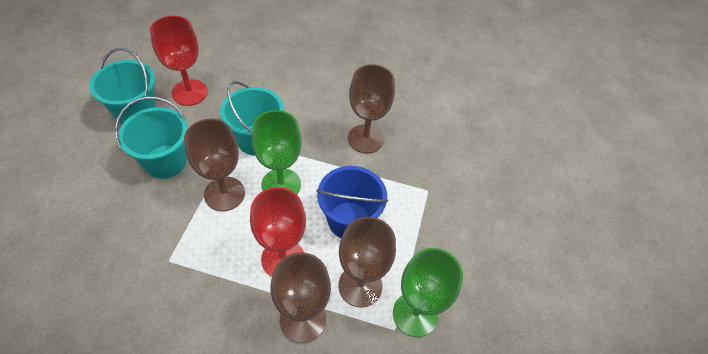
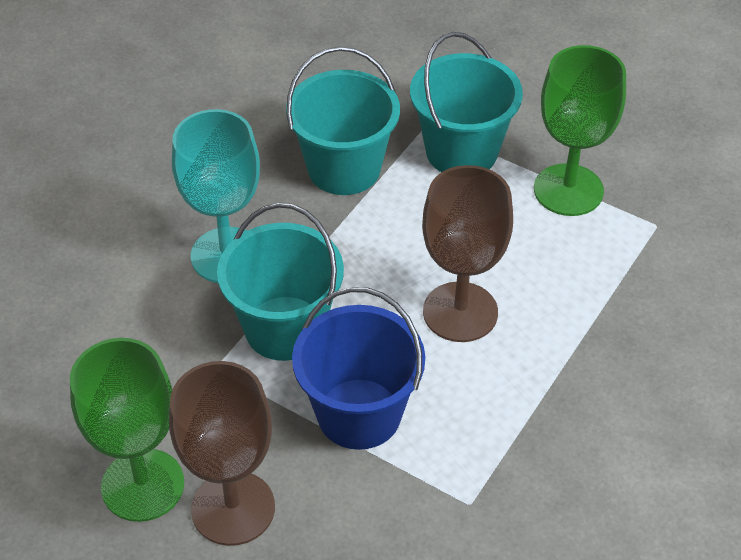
brown goblet: [184,119,245,211] [270,252,331,343] [338,217,396,307] [348,64,395,153] = 4 -> [169,361,275,546] [422,165,513,342] = 2
red goblet: [150,16,208,106] [250,187,306,277] = 2 -> none = 0
turquoise goblet: none = 0 -> [172,109,260,283] = 1

